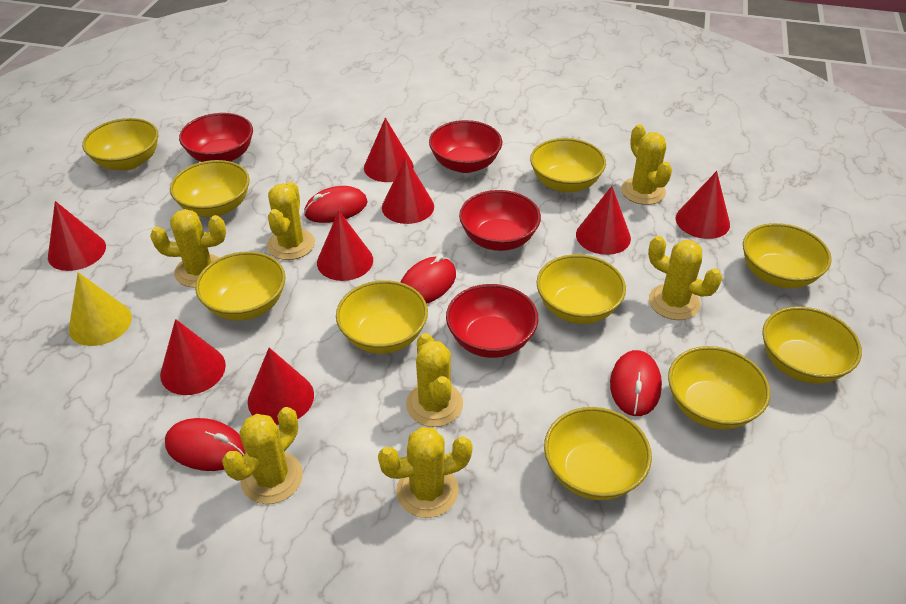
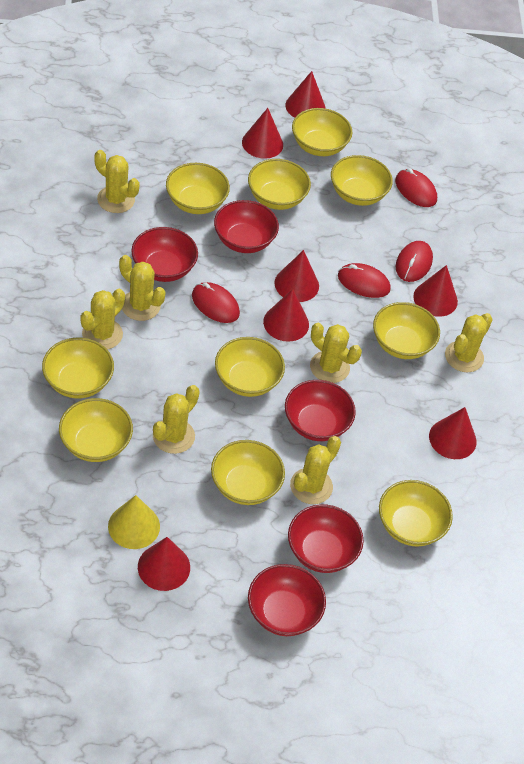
red bowl: [179,113,253,162] [429,120,502,173] [446,284,538,358] [459,190,541,251] = 4 -> [131,227,198,282] [214,200,279,253] [248,564,326,636] [285,380,356,441] [288,504,364,573] = 5
red cone: [48,201,106,271] [160,319,226,395] [248,348,314,425] [317,211,373,281] [364,118,414,182] [382,157,434,224] [576,186,631,255] [676,171,730,239] = 8 -> [138,537,190,591] [242,108,283,159] [263,289,309,342] [274,250,319,302] [285,71,326,118] [414,265,458,317] [429,407,477,459] = 7

